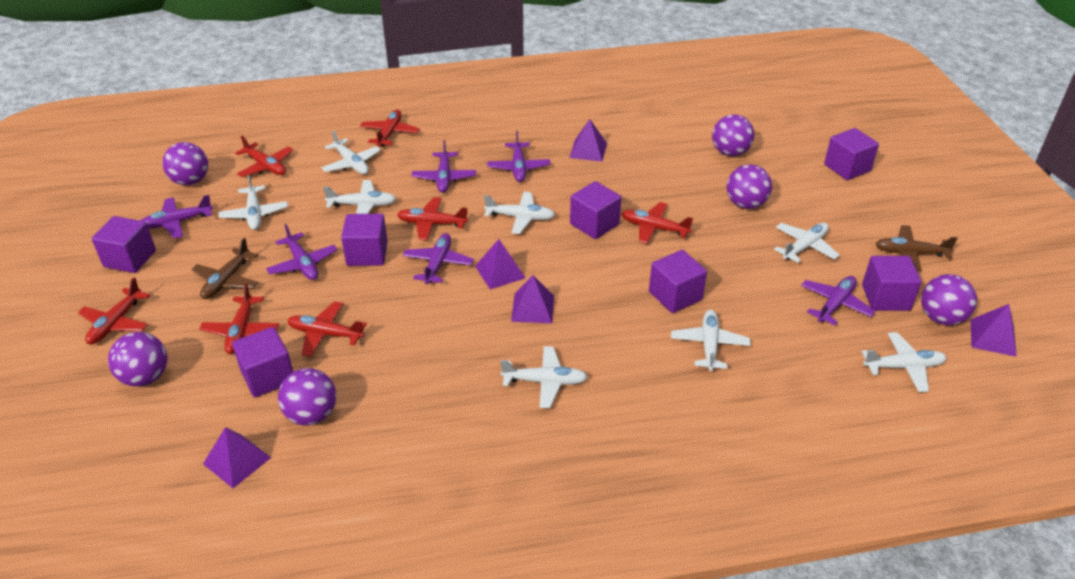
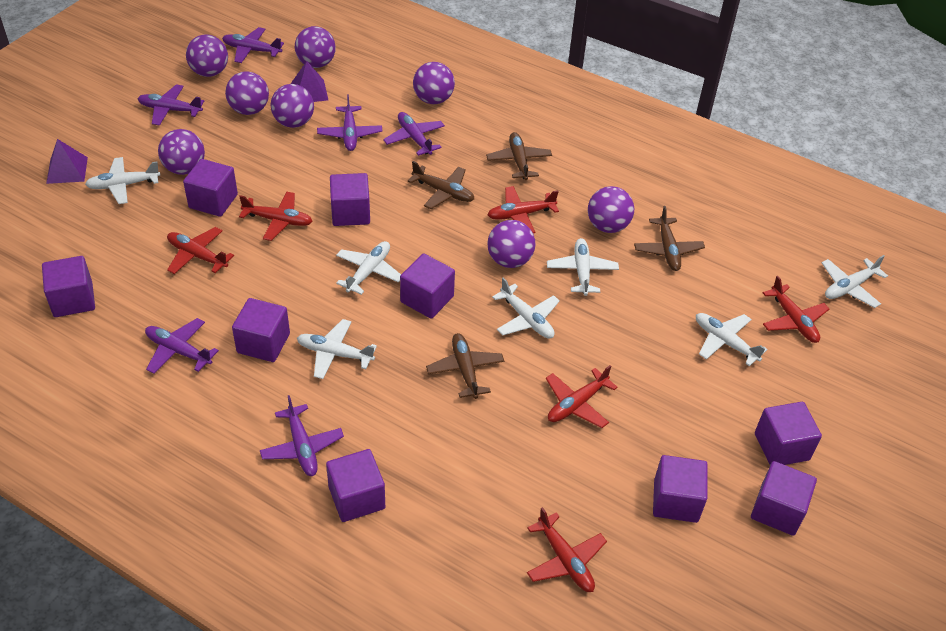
brown plane: [191,238,258,299] [875,225,958,272] = 2 -> [408,161,474,209] [426,333,504,399] [486,132,552,180] [634,206,705,271] = 4
purple ball: [108,332,168,387] [162,142,208,186] [278,368,336,426] [712,114,754,156] [727,164,772,209] [921,274,977,325] = 6 -> [158,129,205,175] [186,34,228,77] [225,71,269,115] [270,84,314,128] [295,26,336,68] [413,62,455,104] [487,220,536,268] [588,186,634,233] = 8
purple cube: [92,216,156,273] [232,327,293,397] [341,214,388,266] [570,181,621,239] [649,250,707,313] [824,128,879,180] [862,256,922,311] = 7 -> [42,256,95,317] [183,159,238,217] [232,298,290,362] [326,449,385,522] [330,173,370,226] [400,254,455,319] [653,455,707,523] [751,461,817,536] [755,402,822,465] = 9
purple pyramid: [203,427,271,488] [475,239,525,289] [511,275,554,323] [569,119,607,162] [970,304,1017,357] = 5 -> [46,139,88,184] [291,61,328,102] = 2
red plane: [78,277,150,345] [199,283,279,354] [235,135,293,177] [287,301,367,357] [360,109,420,147] [397,197,468,240] [621,202,693,244] = 7 -> [167,227,234,274] [239,192,313,241] [488,186,559,233] [527,507,607,592] [546,365,618,428] [763,276,829,343] = 6
white plane: [219,175,288,230] [322,130,381,175] [323,180,396,214] [484,192,555,234] [500,346,587,408] [671,310,750,371] [774,223,840,263] [862,332,947,392] = 8 -> [85,157,160,204] [297,319,377,379] [336,241,401,295] [492,277,560,339] [547,238,619,296] [696,313,768,366] [822,255,888,308] = 7

